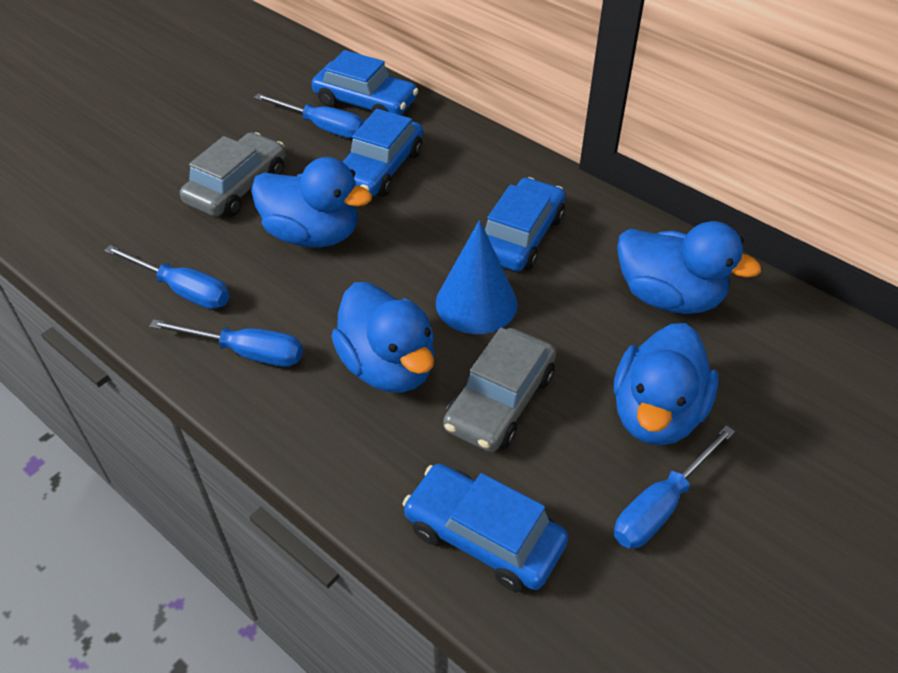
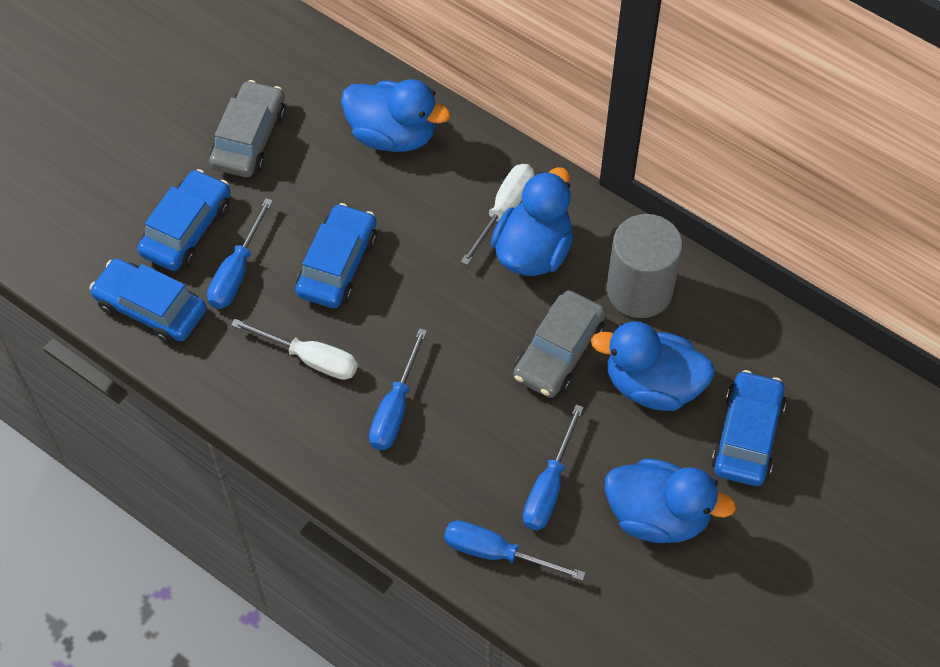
blue cone: [436,220,518,334] = 1 -> none = 0
grey cylinder: none = 0 -> [607,214,683,318] = 1
white screwdriver: none = 0 -> [231,319,358,380] [461,164,534,265] = 2

